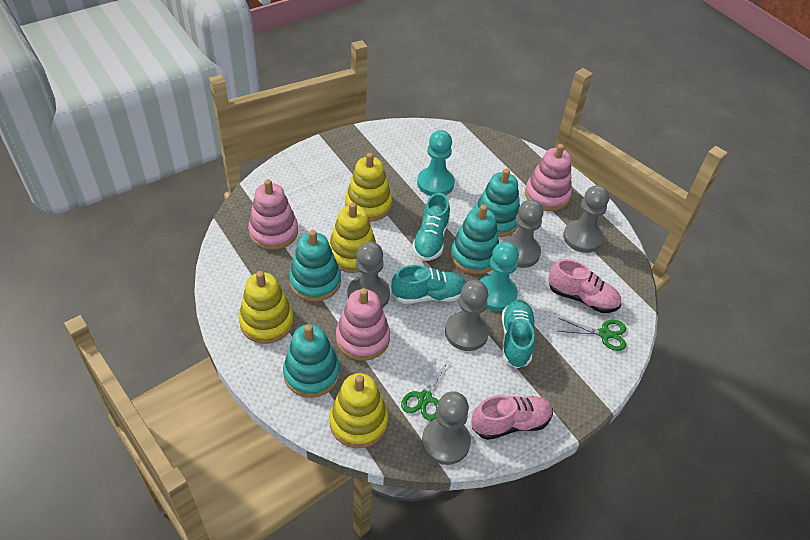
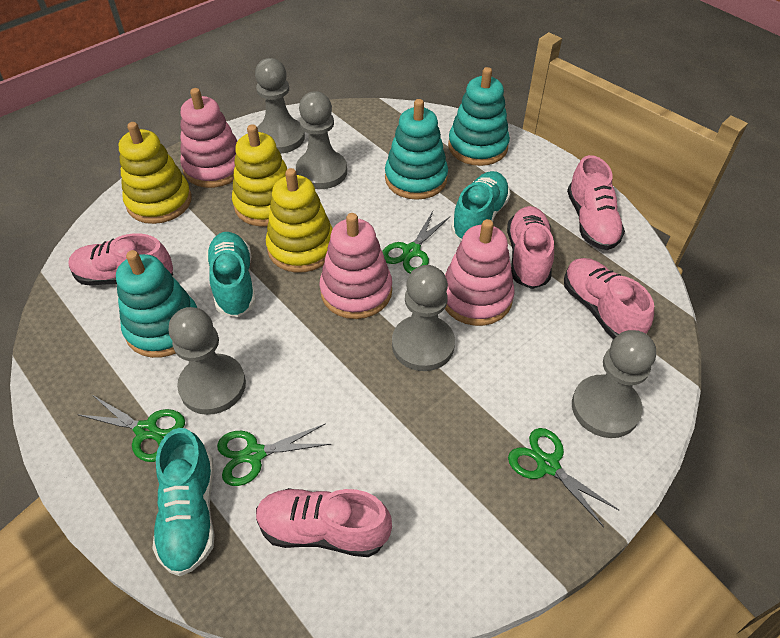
green scissors: [401,356,449,421] [558,318,626,351] = 2 -> [77,395,185,462] [217,423,331,486] [382,211,450,273] [508,428,620,527] = 4
pink shoe: [471,395,553,440] [548,259,621,313] = 2 -> [68,233,173,286] [256,488,392,557] [507,206,554,289] [564,258,654,339] [567,155,625,250] = 5
turquoise pawn: [417,130,455,196] [479,241,519,311] = 2 -> none = 0
turquoise stacking toy: [283,324,340,398] [289,230,341,302] [450,205,499,274] [475,169,520,237] = 4 -> [116,250,197,358] [385,99,448,200] [448,67,510,166] = 3
yellow stacking toy: [239,271,294,344] [329,202,376,273] [329,373,388,448] [345,153,392,222] = 4 -> [119,122,192,224] [232,124,287,227] [266,168,333,273] = 3

